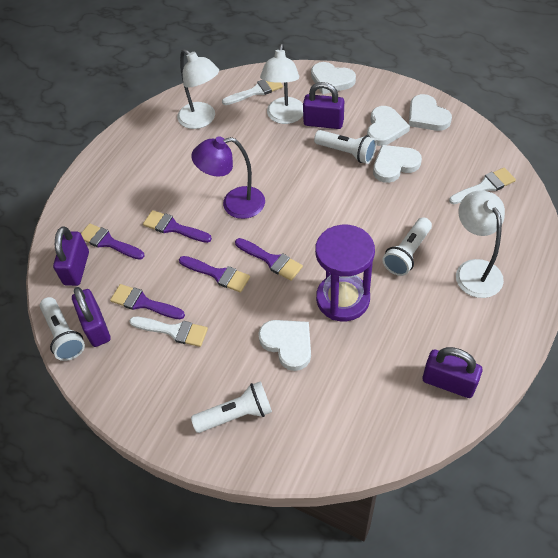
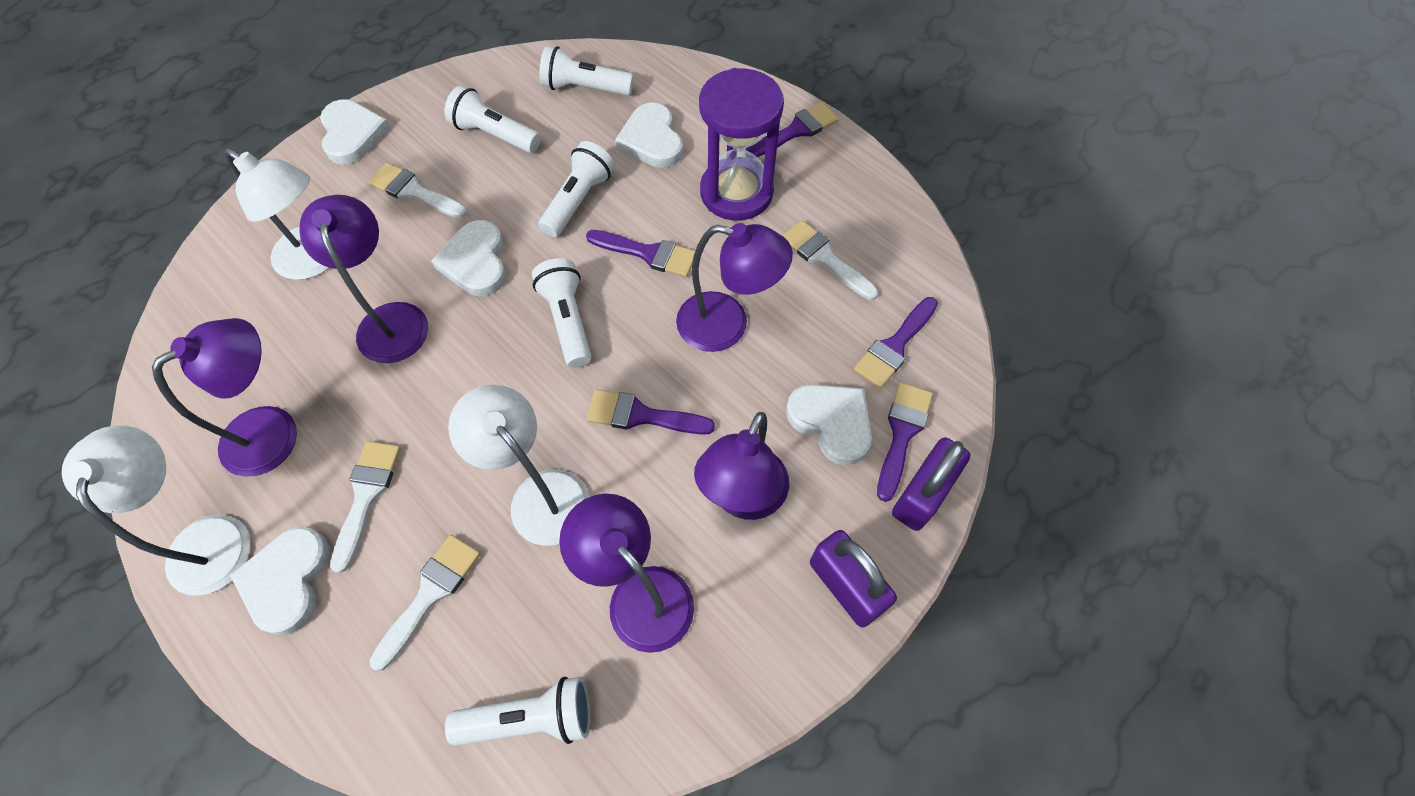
purple lamp: [191,136,265,219] = 1 -> [152,318,297,477] [299,195,428,363] [559,494,694,653] [676,223,793,352] [694,412,789,520] = 5
purple padlock: [53,226,89,286] [72,287,111,347] [303,82,344,129] [423,347,482,398] = 4 -> [810,530,897,628] [892,437,970,531] = 2
white brush: [129,317,208,347] [222,80,283,105] [449,168,516,204] = 3 -> [330,441,401,573] [369,163,468,218] [369,535,480,671] [782,220,878,300] = 4
white flashlight: [40,297,85,361] [191,381,272,433] [314,130,376,164] [382,217,432,276] = 4 -> [444,85,541,153] [445,677,591,746] [532,258,592,368] [538,141,615,237] [540,46,634,96] = 5

